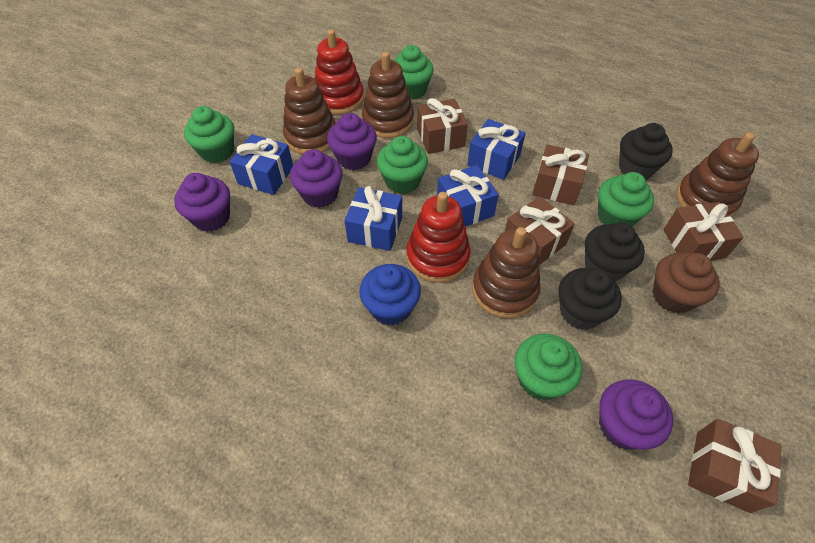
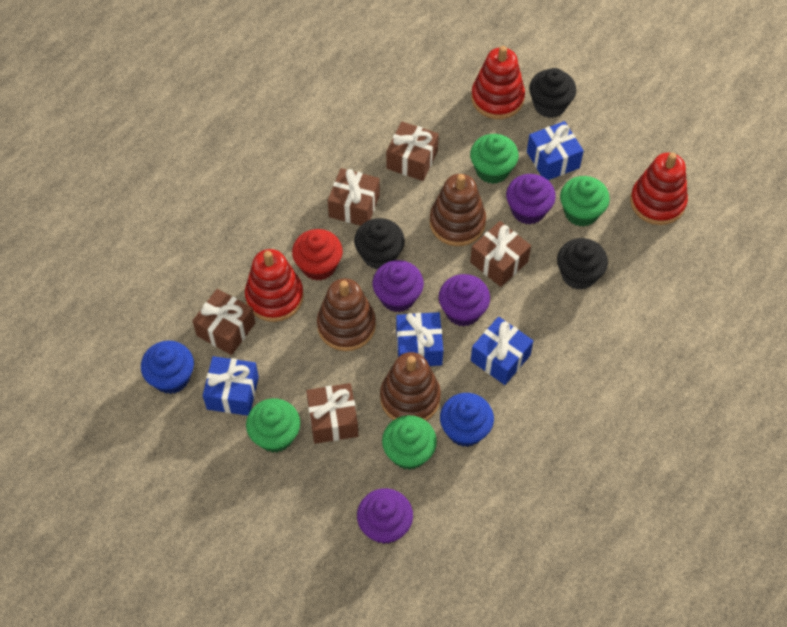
blue cupcake: [359,264,421,325] = 1 -> [141,341,194,394] [440,393,494,447] = 2
brown cupcake: [653,253,720,314] = 1 -> none = 0
brown stacking toy: [283,68,336,154] [362,52,414,138] [472,227,541,318] [676,132,759,217] = 4 -> [317,278,376,351] [380,352,441,421] [430,174,486,246] = 3
green cupcake: [184,106,234,163] [377,136,428,194] [394,45,434,100] [514,334,582,401] [598,172,654,227] = 5 -> [246,398,300,453] [382,415,437,470] [470,134,519,184] [560,176,610,227] = 4
red cupcake: none = 0 -> [292,229,343,281] = 1
red stacking toy: [314,29,364,115] [406,192,471,283] = 2 -> [245,249,304,322] [471,46,525,119] [630,153,688,225] = 3

